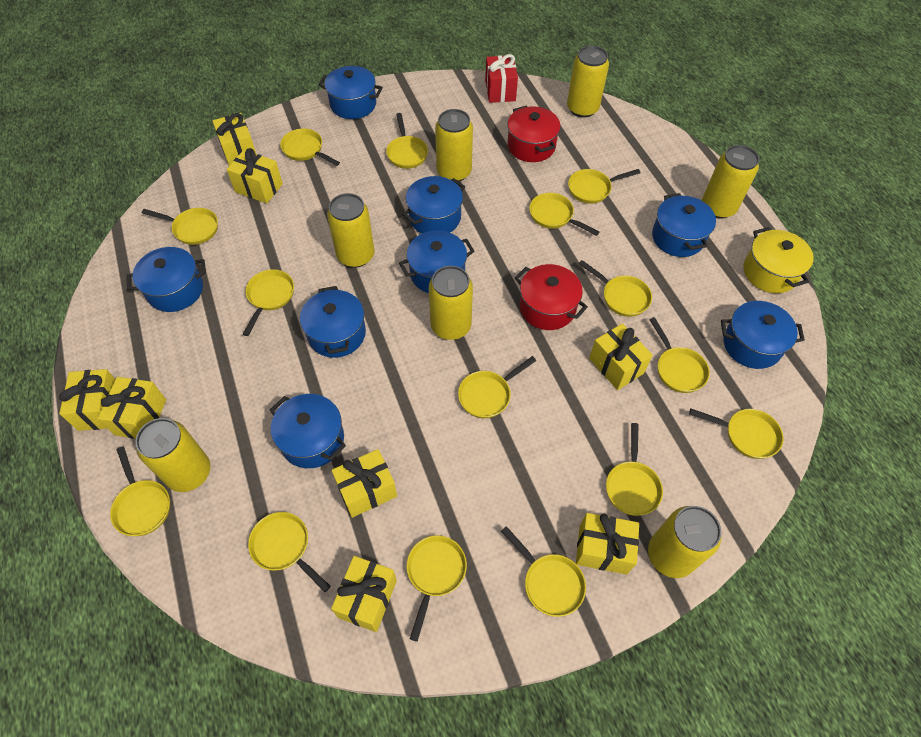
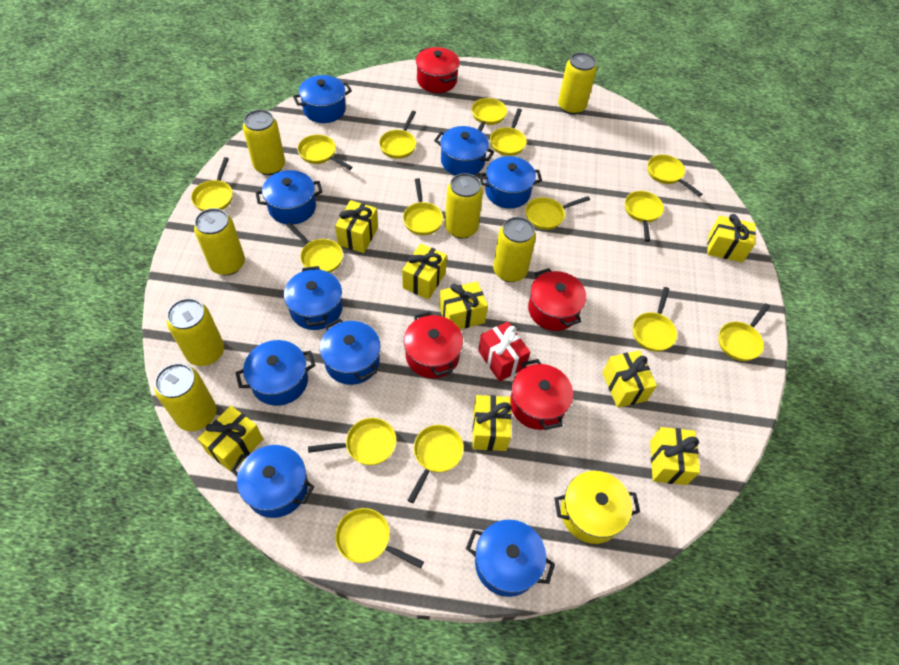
blue pot: [126,247,206,312] [270,394,346,468] [300,286,366,358] [319,66,383,119] [399,230,474,293] [403,176,465,234] [652,193,716,257] [721,301,805,369] = 8 -> [231,445,314,518] [235,340,315,406] [256,170,322,224] [284,266,343,330] [293,75,352,123] [320,318,380,385] [434,126,494,175] [466,520,555,597] [479,156,542,209] = 9
red pot: [507,105,561,162] [515,264,588,330] = 2 -> [404,311,463,378] [416,47,460,93] [510,359,573,430] [528,268,586,331] = 4

